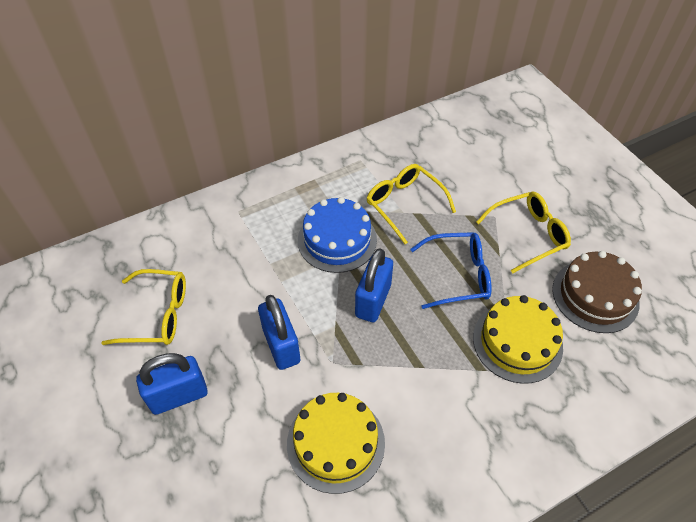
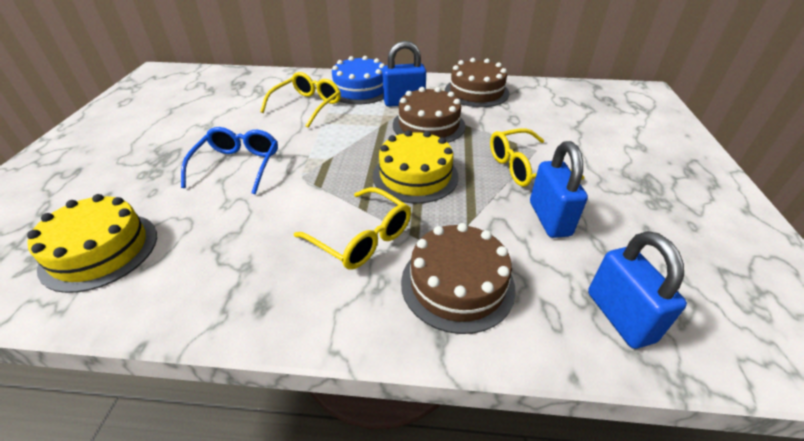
brown cake: [552,251,642,333] = 1 -> [393,87,466,143] [401,223,516,334] [445,58,509,107] = 3

